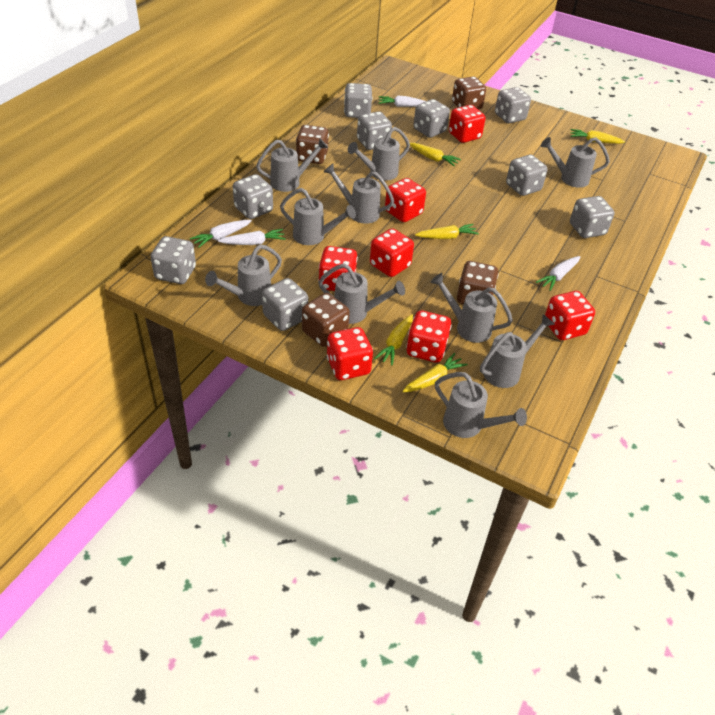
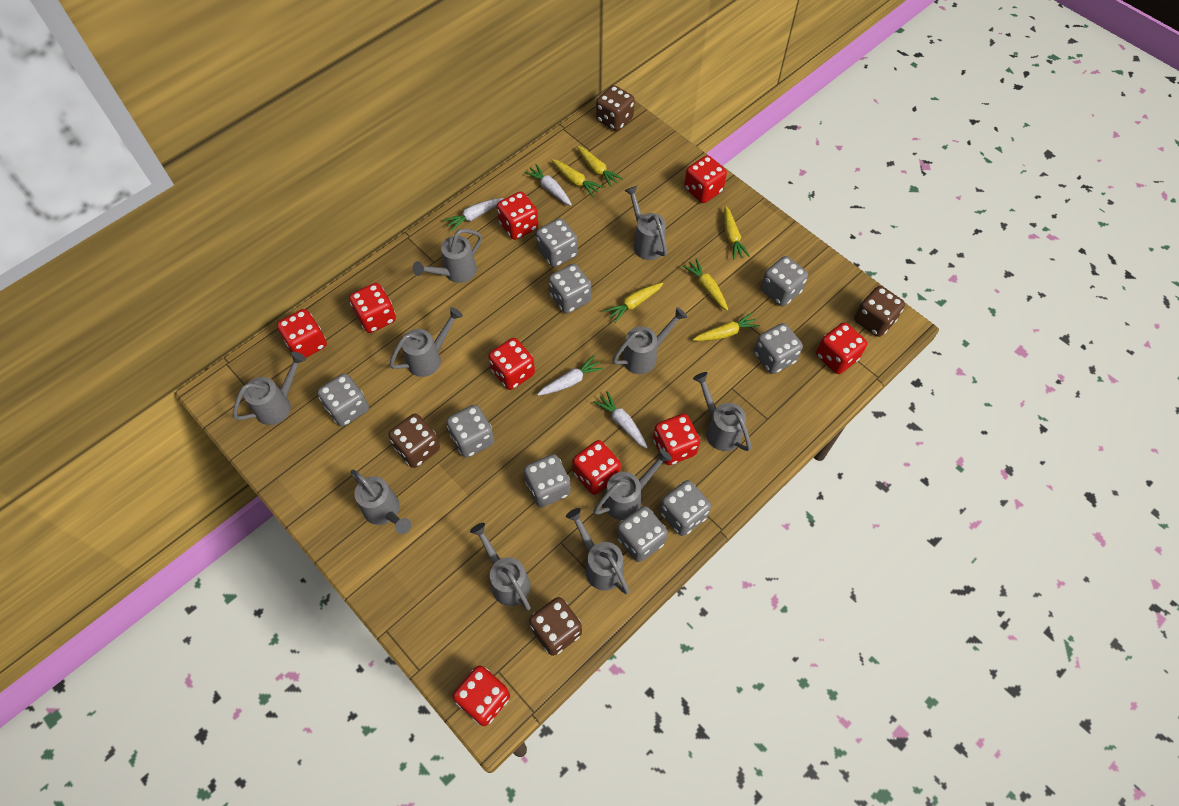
red dice: [318,246,358,291] [327,327,373,380] [370,228,414,277] [385,178,426,222] [406,310,452,363] [449,105,486,143] [545,291,595,340] = 7 -> [277,309,327,358] [349,283,396,333] [453,666,510,726] [488,338,535,390] [497,191,538,240] [572,440,621,495] [653,414,700,465] [684,155,727,203] [816,322,867,374] = 9
yellow carrot: [374,315,413,366] [402,353,468,393] [410,143,461,166] [415,224,479,239] [570,129,625,144] = 5 -> [552,159,603,197] [577,146,623,187] [604,283,664,323] [683,258,728,311] [693,312,760,341] [724,206,750,259] = 6

